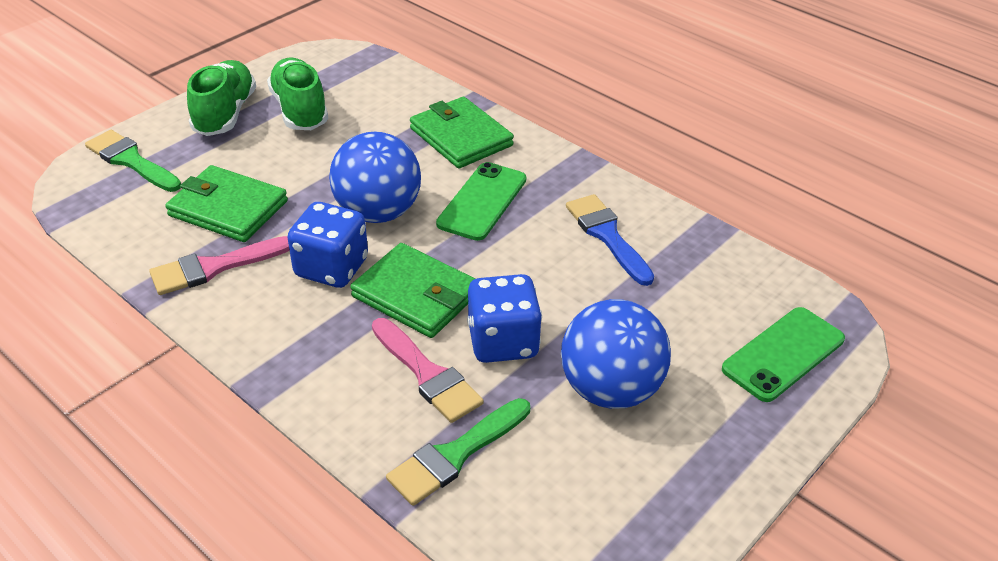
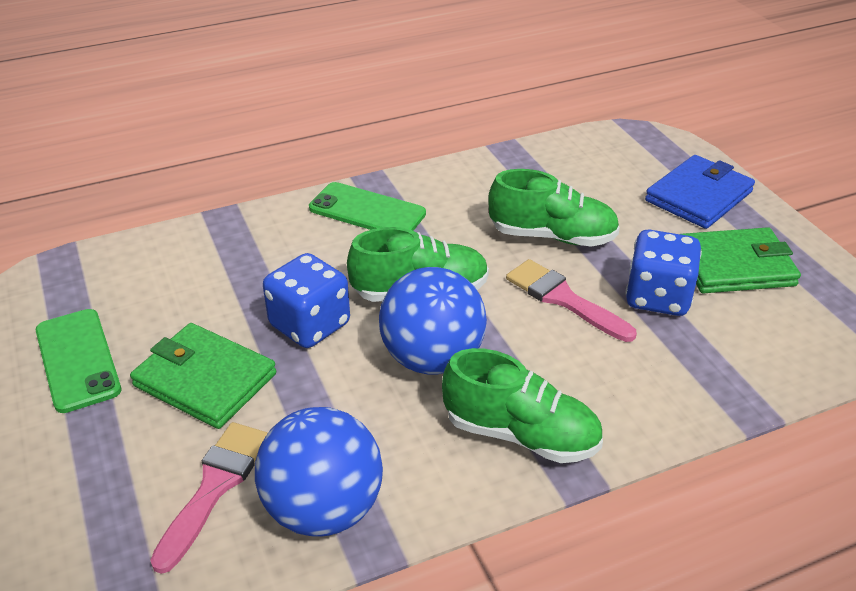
blue brush: [566,194,654,286] = 1 -> none = 0
blue wallet: none = 0 -> [645,155,755,229] = 1
green brush: [85,130,181,192] [386,398,530,506] = 2 -> none = 0
green shoe: [187,60,256,136] [267,57,328,130] = 2 -> [347,227,489,302] [442,348,603,463] [488,169,620,247] = 3
green wallet: [165,165,288,242] [350,243,475,338] [410,97,514,168] = 3 -> [130,323,276,429] [681,227,801,293] = 2

